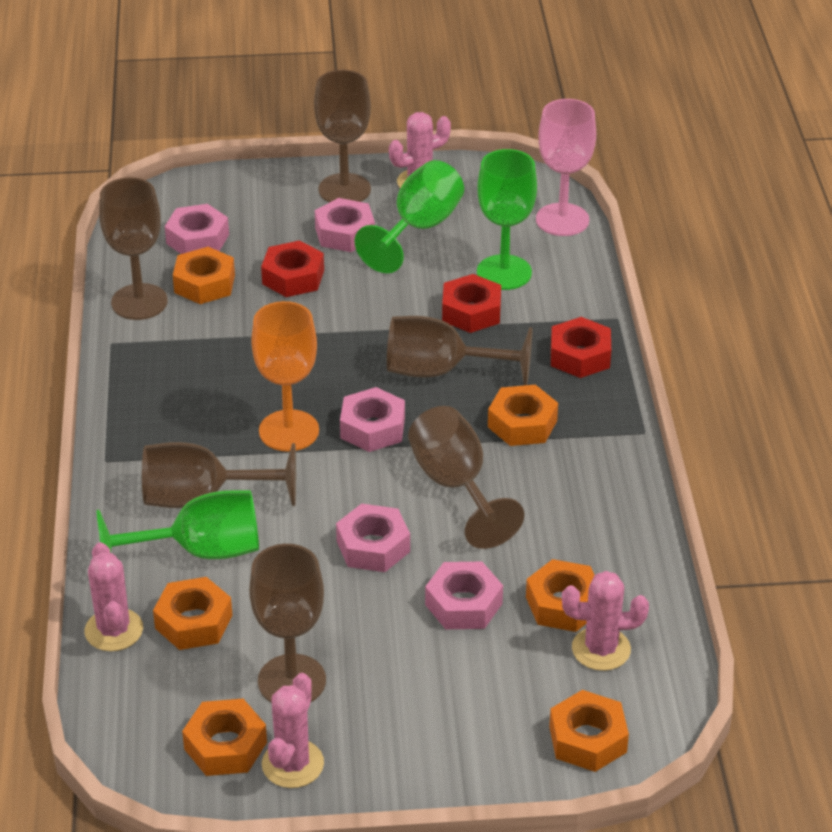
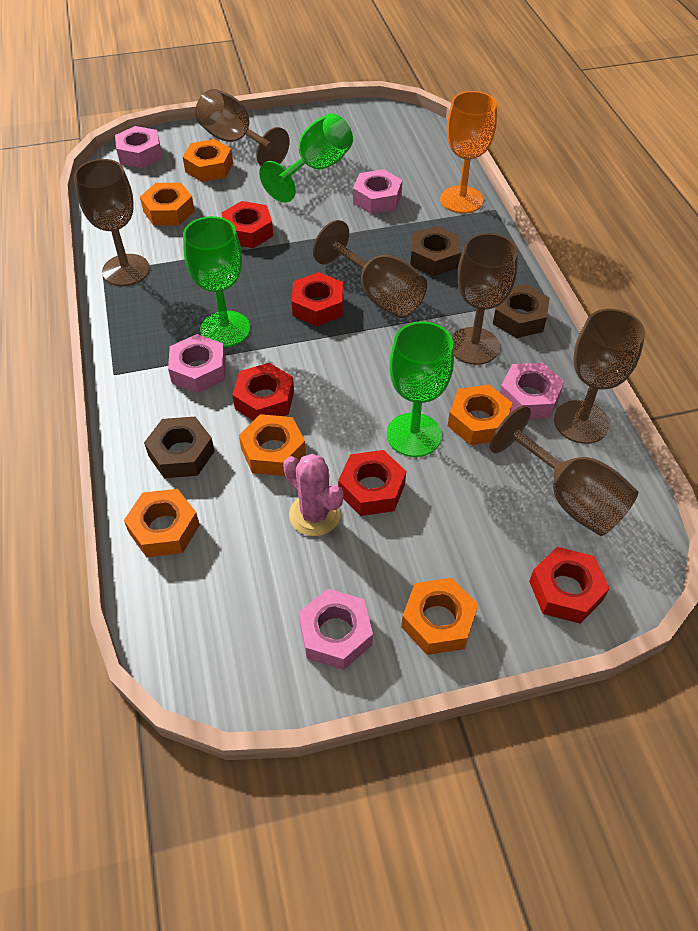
brown nut: none = 0 -> [144,417,215,478] [410,226,460,276] [493,284,550,338] = 3
pink cactus: [84,542,143,651] [262,673,324,788] [389,112,451,188] [562,571,649,671] = 4 -> [283,454,344,536] = 1
pink goblet: [536,99,596,236] = 1 -> none = 0
red nut: [261,240,324,297] [442,274,501,333] [551,317,611,378] = 3 -> [222,201,273,248] [233,363,294,421] [292,272,343,326] [338,450,406,516] [529,547,610,624] = 5

